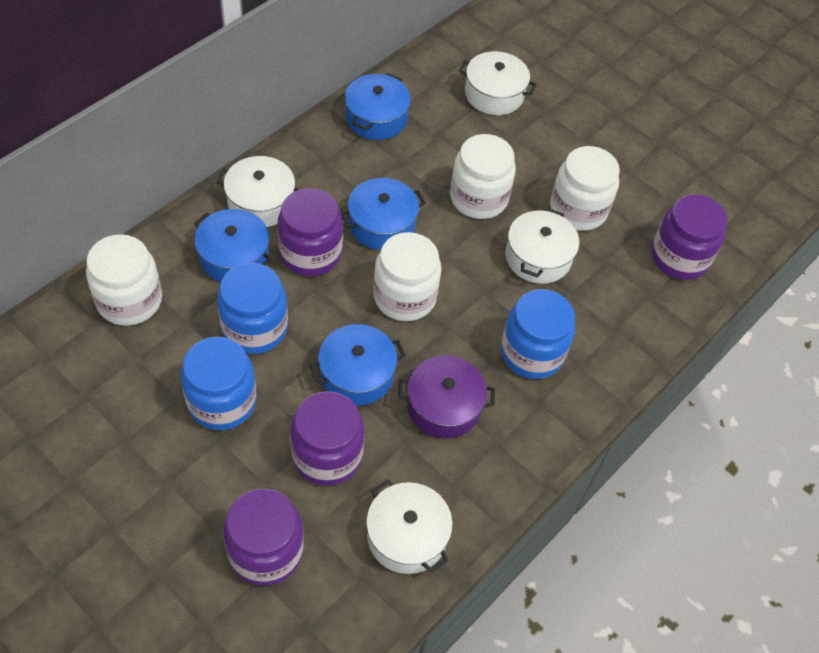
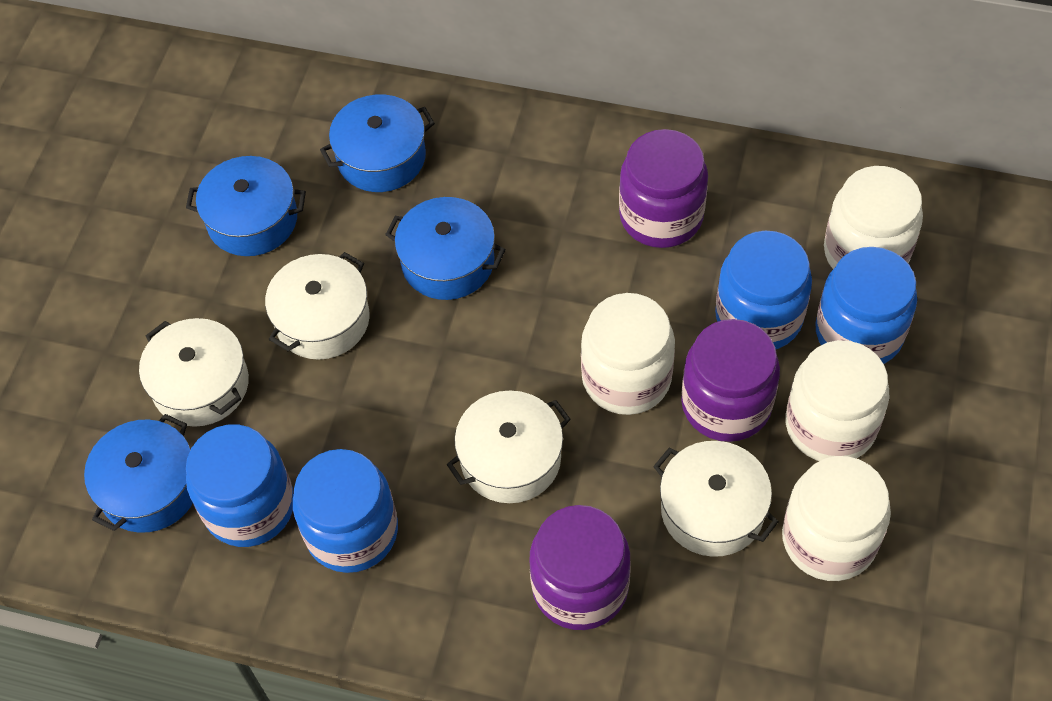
blue jar: [181,337,257,430] [217,263,288,354] [501,289,575,379] = 3 -> [186,424,294,547] [293,449,398,573] [715,231,812,349] [815,247,917,364] = 4
purple jar: [223,488,304,586] [277,188,343,276] [290,391,365,486] [651,194,728,280] = 4 -> [529,505,631,630] [619,129,708,248] [681,319,780,442] = 3
purple pot: [398,356,495,438] = 1 -> none = 0

